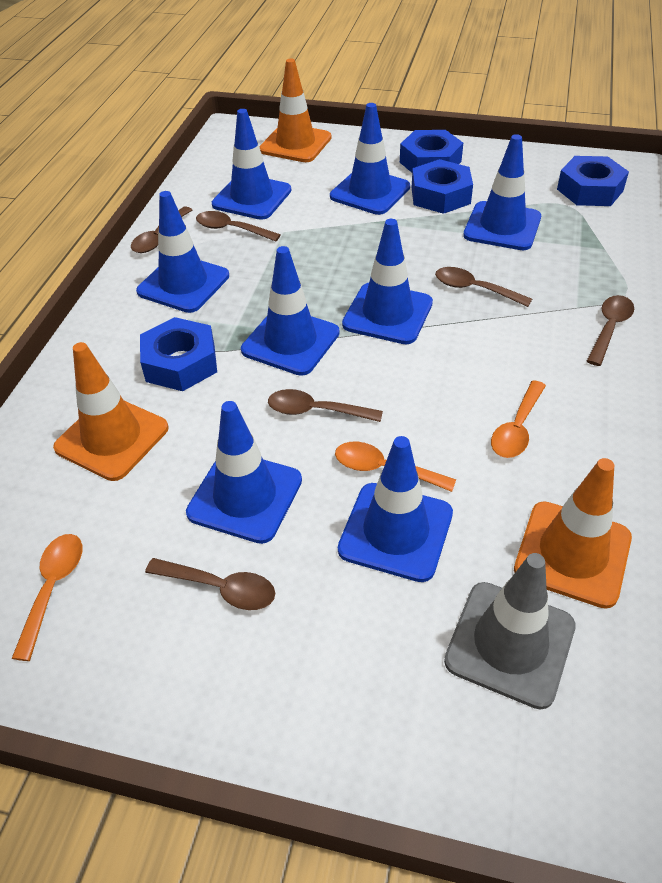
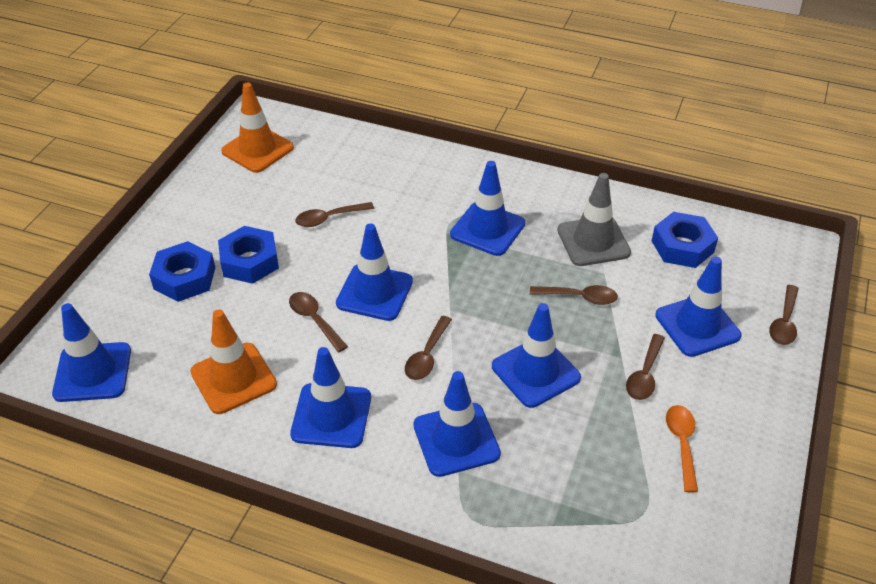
blue nut: [140,317,217,391] [400,130,463,172] [411,159,473,214] [557,156,629,206] = 4 -> [149,241,215,302] [218,226,279,284] [652,212,718,268] = 3
blue traffic cone: [136,191,229,313] [186,401,302,544] [212,109,292,220] [241,246,340,376] [330,103,410,215] [338,436,453,582] [342,219,433,344] [463,134,541,250] = 8 -> [52,303,131,402] [290,347,371,448] [336,224,413,321] [413,371,501,477] [450,161,525,256] [492,303,581,408] [655,257,742,357] = 7
orange spoon: [11,534,82,661] [335,442,456,492] [491,380,546,458] = 3 -> [666,405,698,492] = 1
orange traffic cone: [53,342,169,481] [260,59,332,162] [514,458,632,609] = 3 -> [190,309,277,414] [221,83,294,173] = 2

